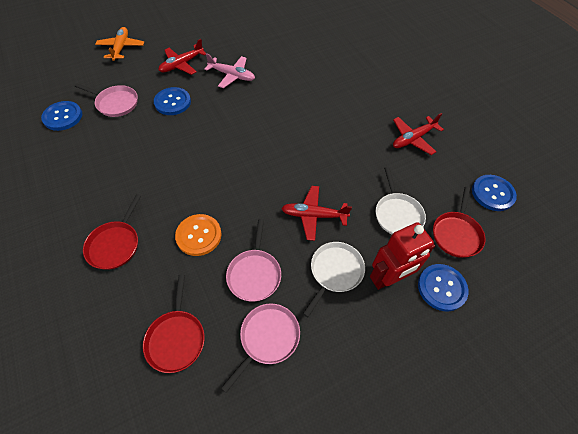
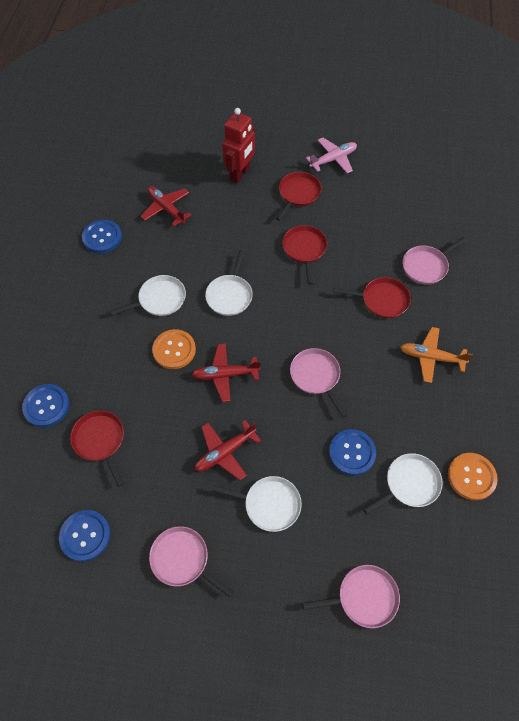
orange button: [175,214,222,256] = 1 -> [152,329,196,369] [448,453,498,500] = 2
pink pan: [75,83,138,117] [221,304,300,393] [226,219,281,301] = 3 -> [149,526,234,597] [290,348,348,418] [303,565,400,628] [403,237,466,285] = 4
red pan: [83,194,141,270] [143,275,204,373] [433,187,485,258] = 3 -> [70,410,124,487] [276,172,322,221] [282,225,327,285] [333,277,411,318] = 4
white pan: [303,242,365,317] [376,167,426,234] = 2 -> [110,275,186,316] [205,250,253,316] [211,476,302,532] [363,453,443,514] = 4

